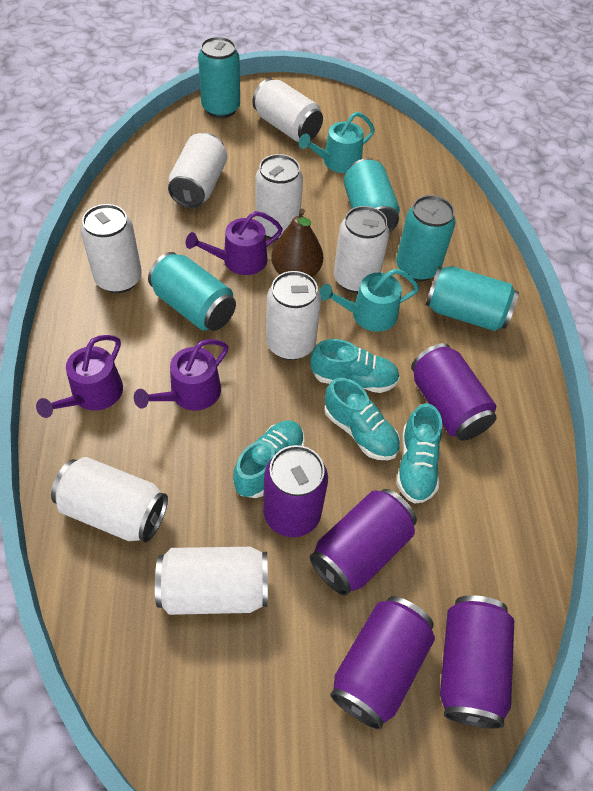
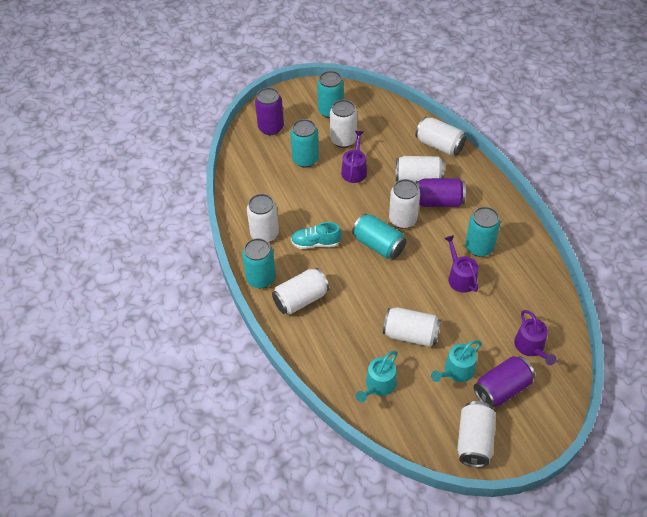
brown pear: [271,209,323,277] = 1 -> none = 0
purple can: [263,445,328,537] [310,489,417,596] [330,596,435,730] [411,343,497,441] [440,595,514,729] = 5 -> [255,88,284,135] [416,178,466,207] [474,356,535,407] = 3
turquoise shoe: [233,420,305,498] [310,339,400,393] [324,378,400,460] [396,403,442,504] = 4 -> [291,222,342,249] = 1

